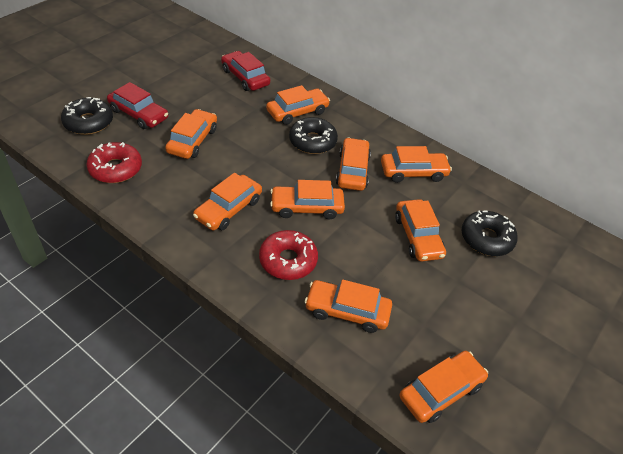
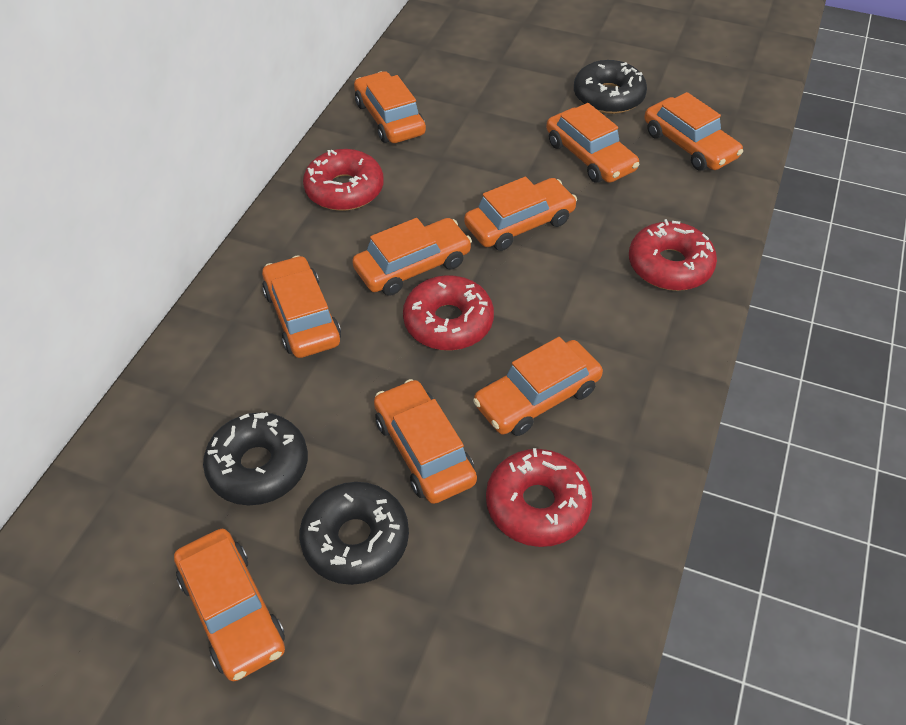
red car: [107,82,168,129] [221,51,270,91] = 2 -> none = 0
red donut: [86,142,142,183] [259,230,318,280] = 2 -> [303,149,384,211] [403,275,494,351] [486,448,593,547] [629,219,717,291] = 4

